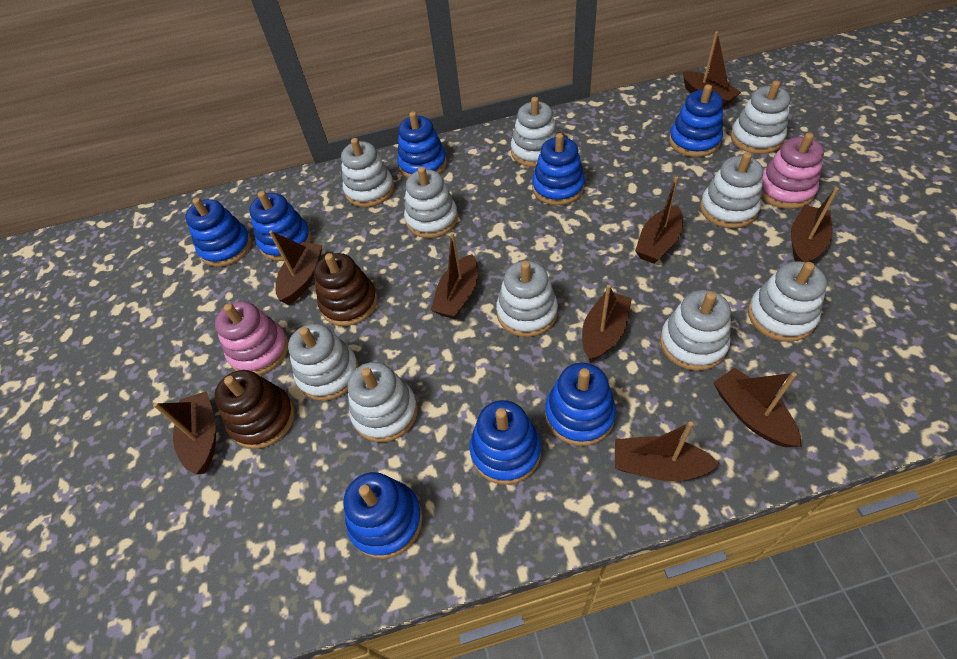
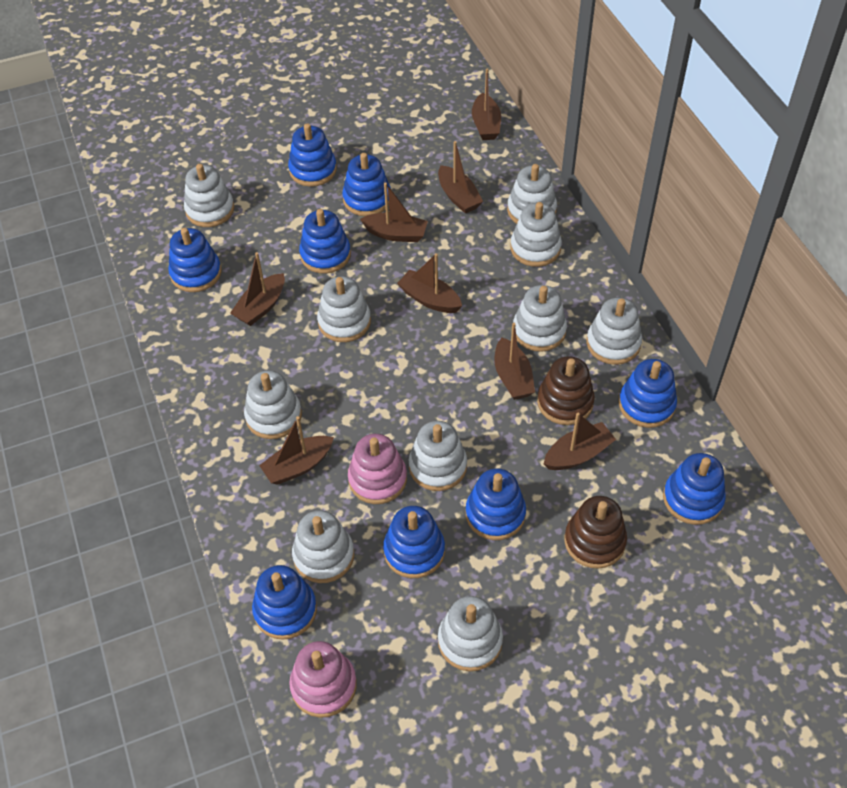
blue stacking toy: [185,198,252,267] [249,191,312,261] [343,472,423,559] [397,111,447,178] [469,400,541,485] [532,133,585,205] [545,363,616,446] [669,84,723,157] = 8 -> [168,228,221,292] [252,565,317,640] [288,123,337,187] [299,209,351,274] [342,153,391,216] [383,506,445,578] [466,468,526,540] [619,359,677,428] [663,453,726,525] = 9
brown boat: [153,391,216,474] [269,231,322,305] [431,232,478,319] [582,285,632,362] [615,421,719,481] [635,176,683,264] [683,31,741,109] [713,368,801,447] [791,187,839,262] = 9 -> [230,252,285,326] [259,416,334,485] [360,182,428,242] [397,253,462,313] [438,141,483,214] [472,68,501,140] [495,323,535,400] [544,413,616,470] = 8

